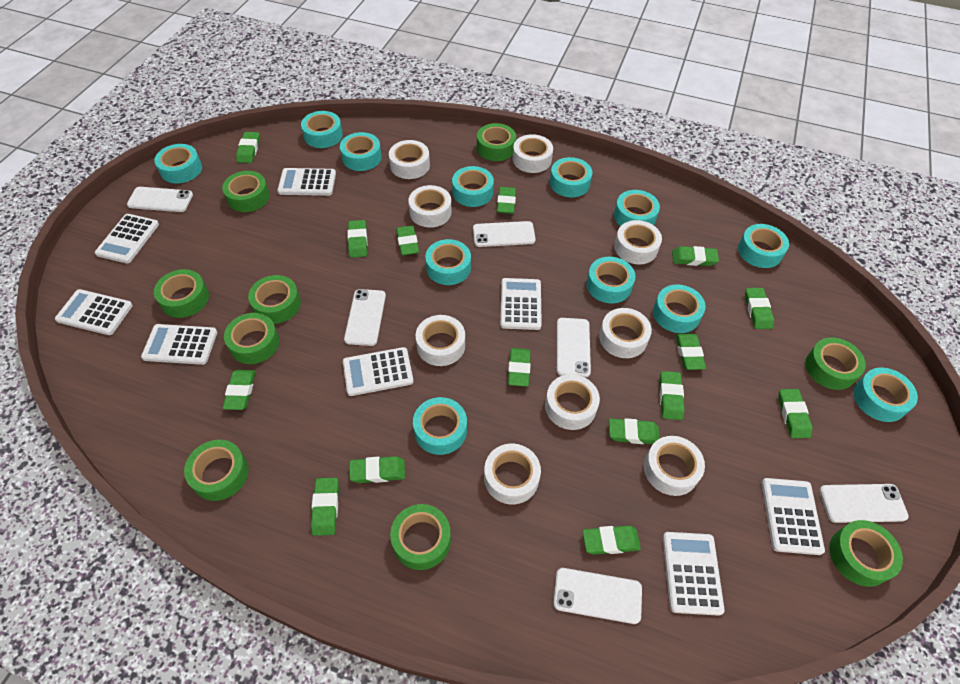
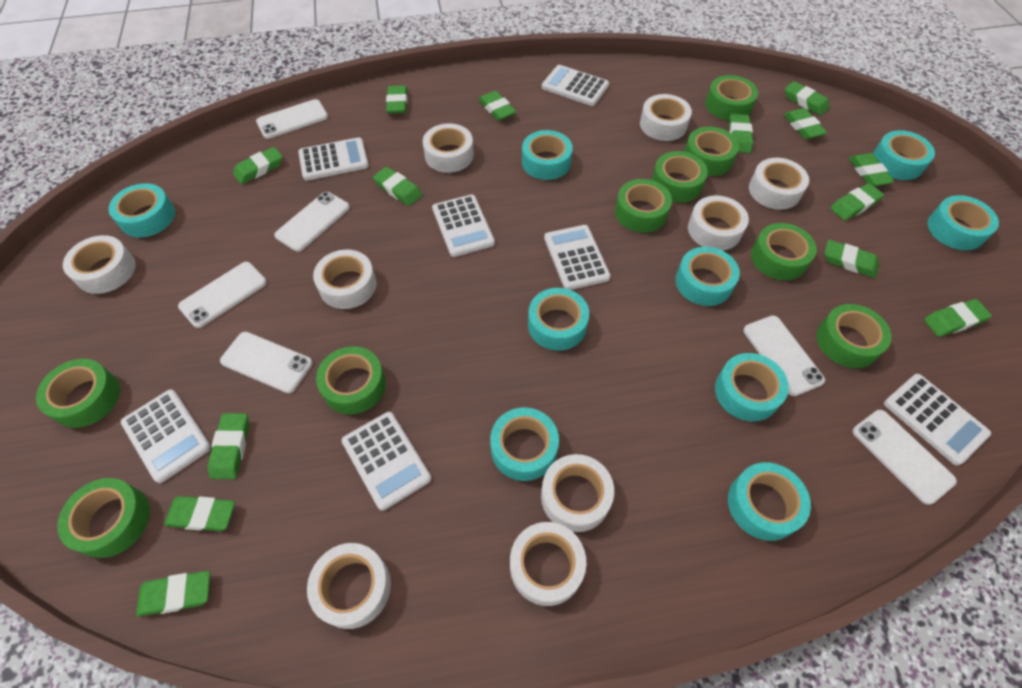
green eraser: [222,370,256,410] [236,132,260,163] [311,478,339,536] [347,220,367,258] [349,456,405,483] [396,225,419,255] [497,187,516,214] [508,348,531,387] [582,526,641,555] [609,418,660,444] [659,371,684,420] [672,246,719,266] [675,334,706,370] [745,288,774,329] [778,389,812,438] = 15 -> [136,571,210,617] [164,496,235,531] [208,413,249,479] [233,147,283,184] [373,167,422,206] [386,85,408,114] [479,91,516,121] [729,114,753,153] [783,108,827,139] [785,81,830,115] [825,240,879,278] [830,183,884,221] [849,153,894,186] [924,299,992,337] = 14
turquoise tape: [154,144,202,184] [301,111,343,148] [340,132,382,171] [413,397,467,455] [425,239,471,285] [452,166,494,207] [550,157,592,197] [586,257,636,303] [614,190,660,226] [653,284,706,333] [738,224,789,268] [853,368,918,422] = 12 -> [109,183,175,237] [490,407,559,481] [522,130,573,180] [528,288,589,351] [676,247,740,306] [715,353,789,421] [728,462,811,541] [873,130,935,180] [928,195,999,250] = 9
white calculator: [55,289,133,335] [95,214,159,264] [141,324,217,365] [277,168,336,196] [343,347,414,396] [500,278,542,330] [663,532,725,616] [762,478,825,555] = 8 -> [121,389,211,483] [298,137,369,181] [341,412,431,511] [432,195,495,257] [542,65,609,106] [544,225,611,290] [884,374,991,466] = 7

